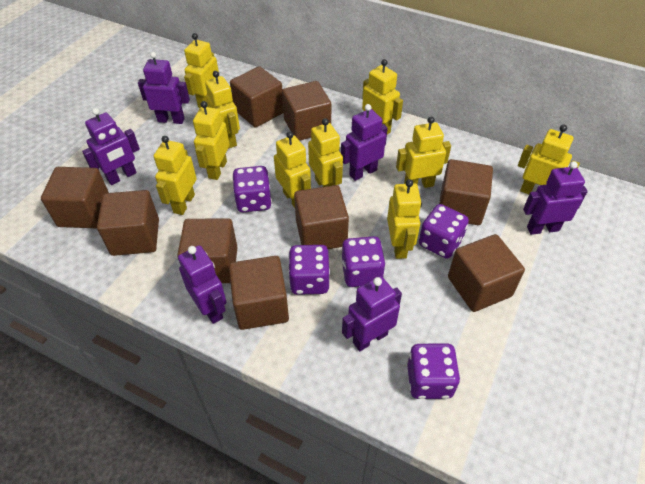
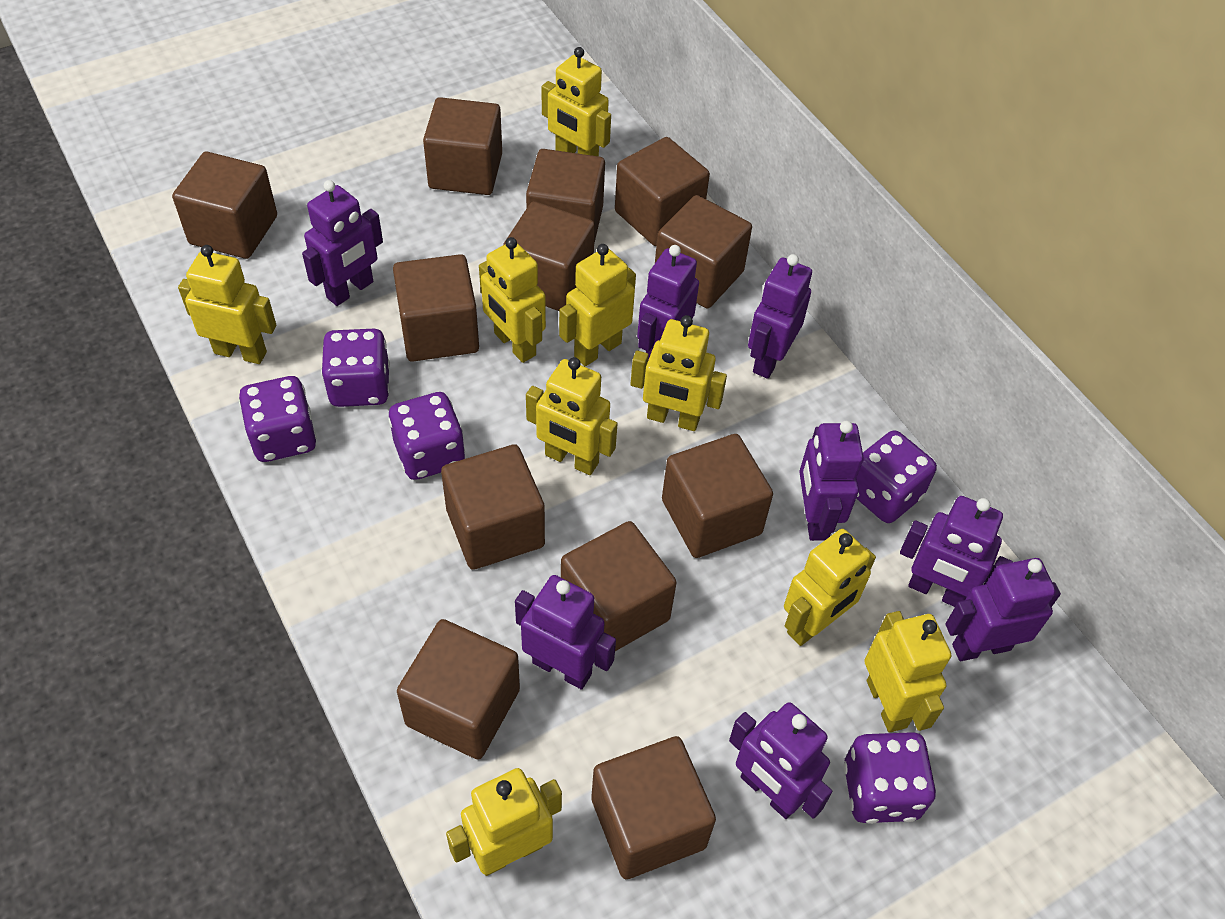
brown cube: [41,167,109,228] [97,190,159,256] [177,218,238,283] [229,256,289,330] [230,66,283,128] [282,81,331,141] [294,185,349,249] [439,159,493,225] [448,234,525,312] = 9 -> [172,152,277,259] [393,254,479,362] [397,619,520,760] [423,97,502,195] [441,444,545,570] [503,201,595,311] [526,149,605,243] [561,521,677,651] [591,736,716,879] [615,137,710,246] [655,195,752,308] [662,434,773,558] = 12
purple robot: [82,108,140,185] [138,52,190,124] [178,245,226,324] [341,104,388,181] [342,276,402,351] [523,161,588,235] = 6 -> [302,180,383,306] [515,575,616,690] [637,245,699,360] [729,702,832,819] [748,254,812,379] [799,420,864,541] [900,496,1013,607] [946,558,1061,661] = 8
yellow robot: [154,136,197,215] [184,33,220,108] [193,101,230,180] [205,71,240,149] [274,131,311,208] [308,118,343,187] [362,59,403,134] [387,179,422,259] [396,117,451,188] [518,125,580,194] = 10 -> [178,245,276,364] [446,768,562,876] [479,237,546,363] [526,357,617,475] [542,47,611,156] [559,244,636,366] [631,315,727,431] [784,529,876,646] [864,611,951,733] = 9

